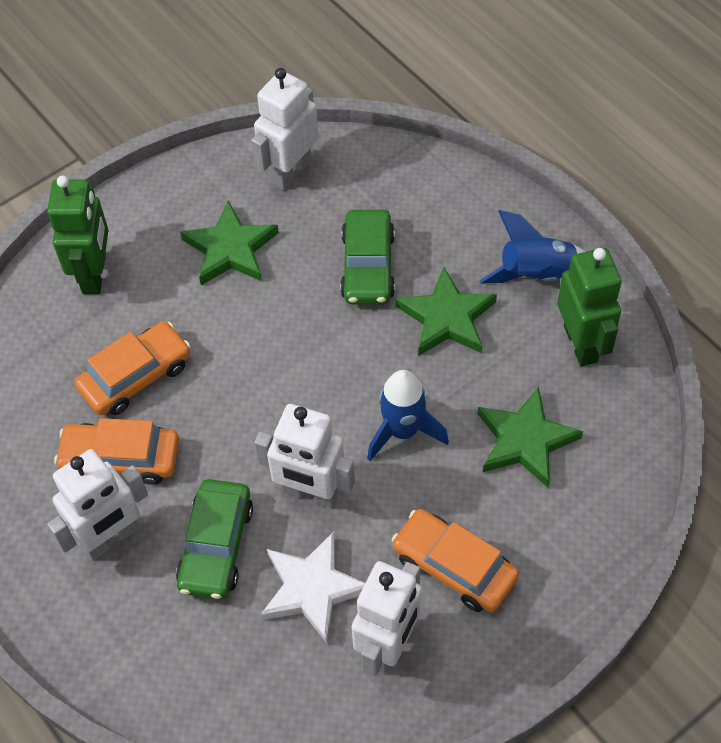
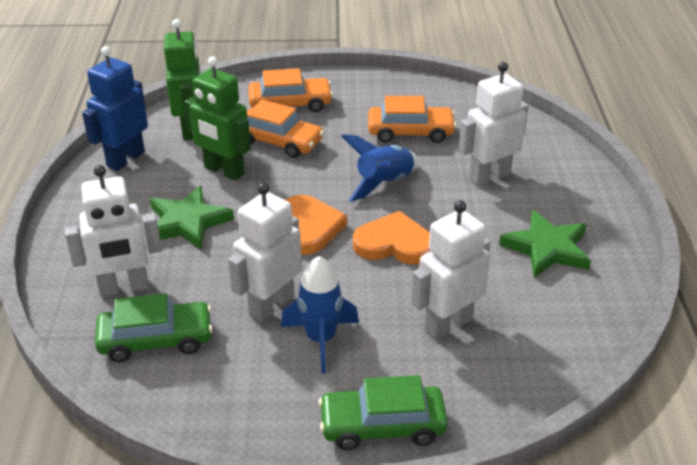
blue robot: none = 0 -> [82,46,148,171] = 1
green star: [180,201,279,285] [396,267,497,356] [478,387,583,488] = 3 -> [150,186,234,250] [499,210,591,278] = 2
orange heart: none = 0 -> [286,195,347,255] [353,211,430,264] = 2
white star: [261,532,365,643] = 1 -> none = 0

